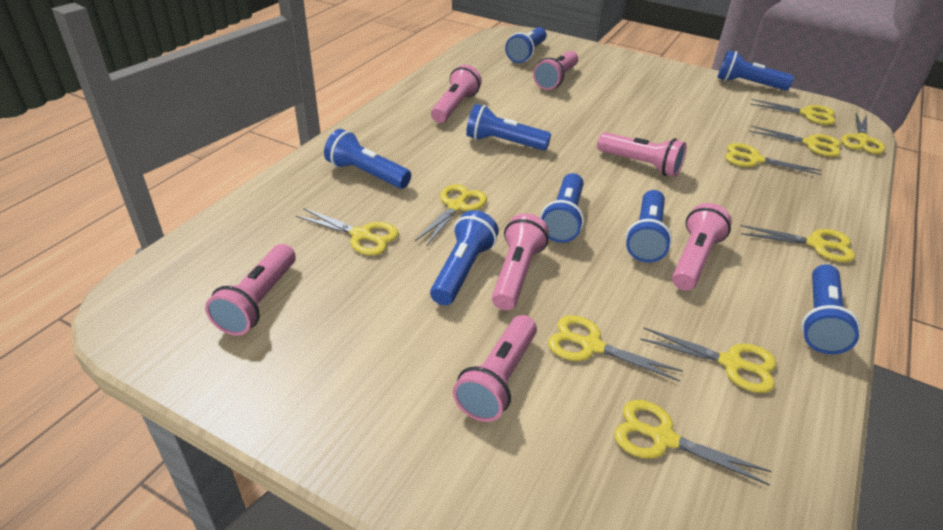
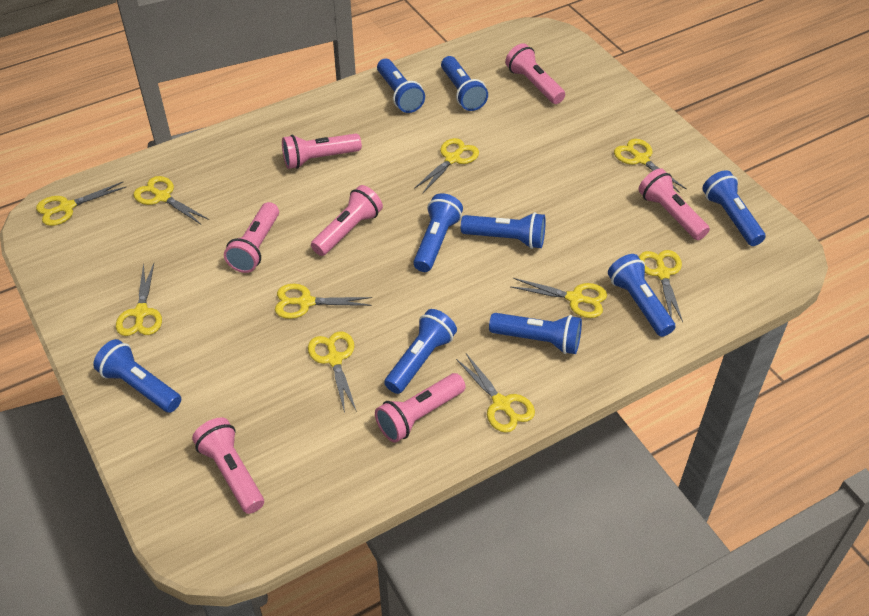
blue flashlight: [324,129,411,189] [430,210,499,306] [466,104,551,151] [505,27,547,63] [541,173,584,243] [625,190,672,263] [717,50,794,91] [801,264,860,354] = 8 -> [93,339,181,413] [377,59,425,113] [384,309,457,394] [413,193,463,272] [441,56,488,111] [461,212,546,249] [489,313,582,354] [608,254,675,337] [702,170,766,246] = 9

